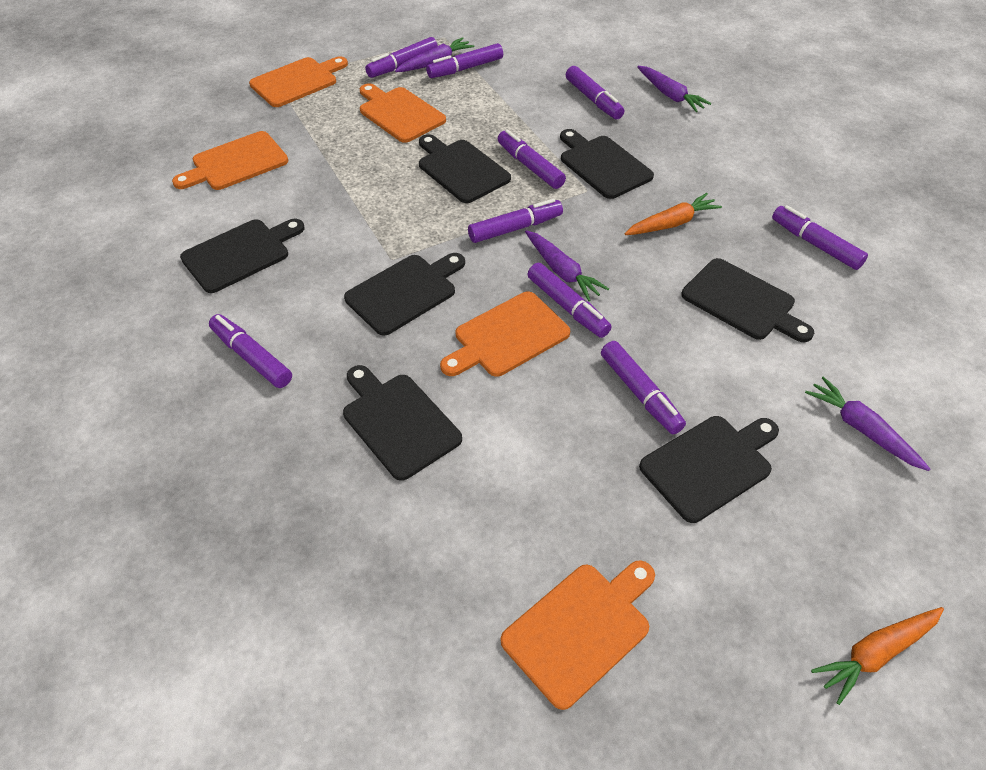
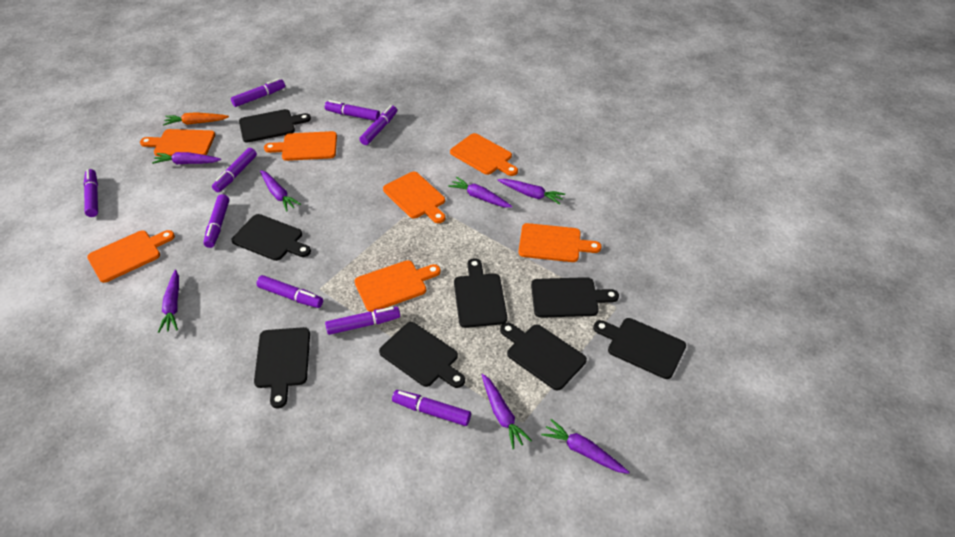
black cutting board: [180,219,305,293] [343,365,462,481] [344,253,465,336] [419,134,511,203] [560,129,654,199] [639,416,779,523] [681,258,814,342] = 7 -> [231,214,311,261] [239,109,311,142] [254,327,310,408] [379,322,465,388] [454,258,507,328] [500,323,587,390] [531,277,619,318] [593,318,686,379] = 8
orange carrot: [624,193,722,235] [811,607,944,705] = 2 -> [163,112,229,125] = 1
orange cutting board: [172,131,288,190] [249,56,348,107] [360,83,446,143] [440,292,570,377] [501,560,655,710] = 5 -> [87,230,175,283] [140,129,215,156] [264,131,337,161] [355,260,441,312] [383,172,445,223] [450,133,518,176] [518,223,602,262] = 7
purple carrot: [395,37,474,72] [525,230,609,301] [637,66,712,112] [805,377,930,471] = 4 -> [152,152,221,164] [158,270,179,333] [260,170,301,212] [448,177,513,208] [482,374,532,449] [497,179,565,204] [541,419,630,474] = 7

